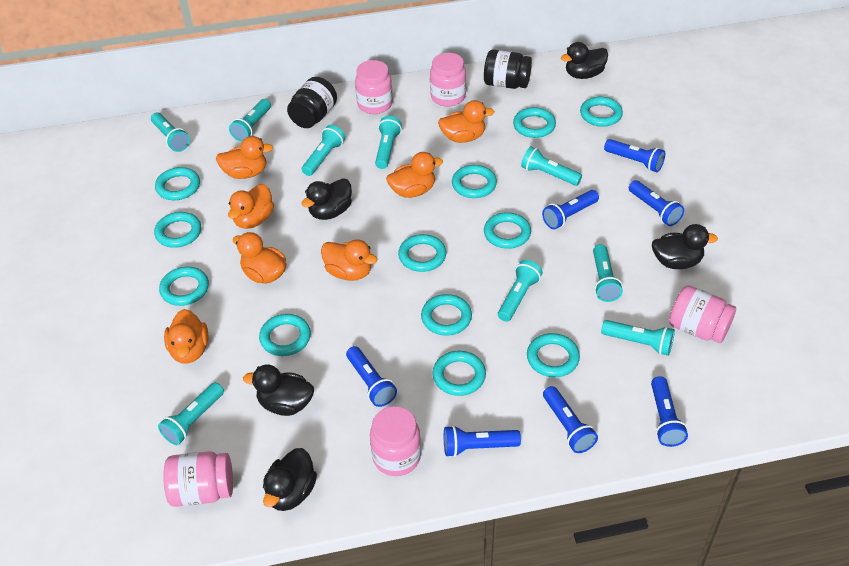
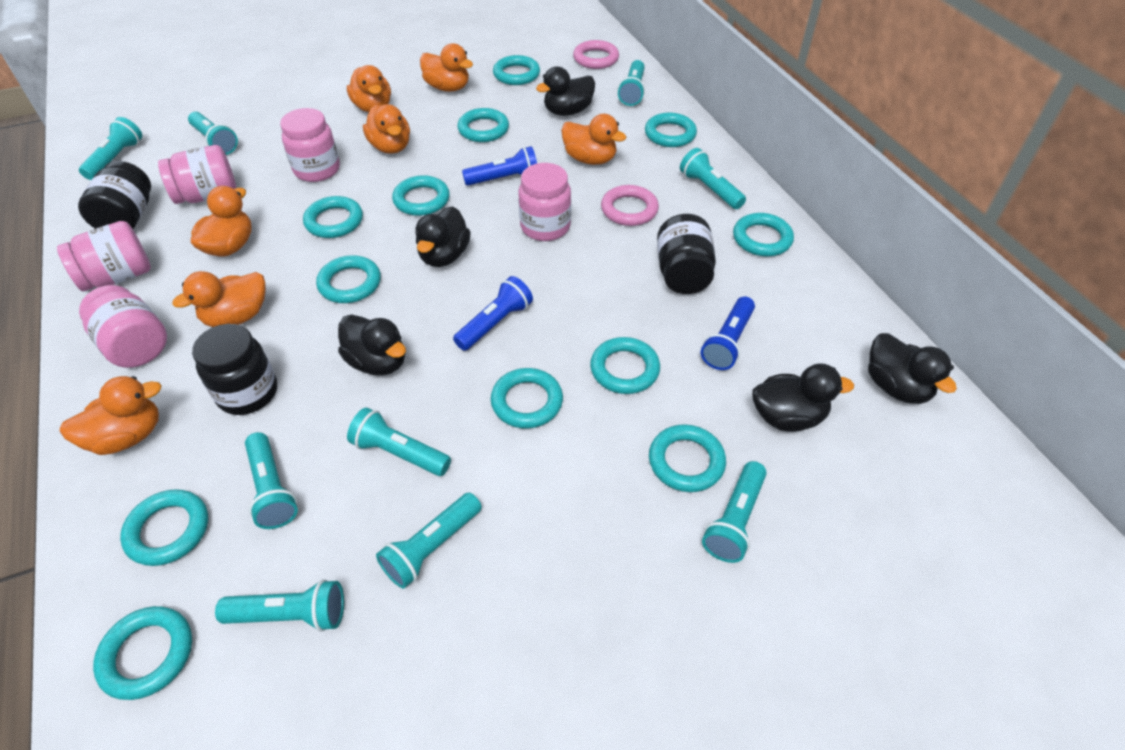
black jar: [287,77,337,128] [484,49,532,89] = 2 -> [78,161,151,229] [192,324,277,415] [657,214,716,294] = 3
blue flashlight: [346,346,397,407] [444,425,521,457] [542,190,599,230] [543,386,598,453] [604,139,665,172] [629,180,684,226] [651,376,688,447] = 7 -> [453,276,533,351] [462,146,537,186] [701,296,755,370] = 3
pink ring: none = 0 -> [573,40,619,69] [601,185,659,226] = 2

